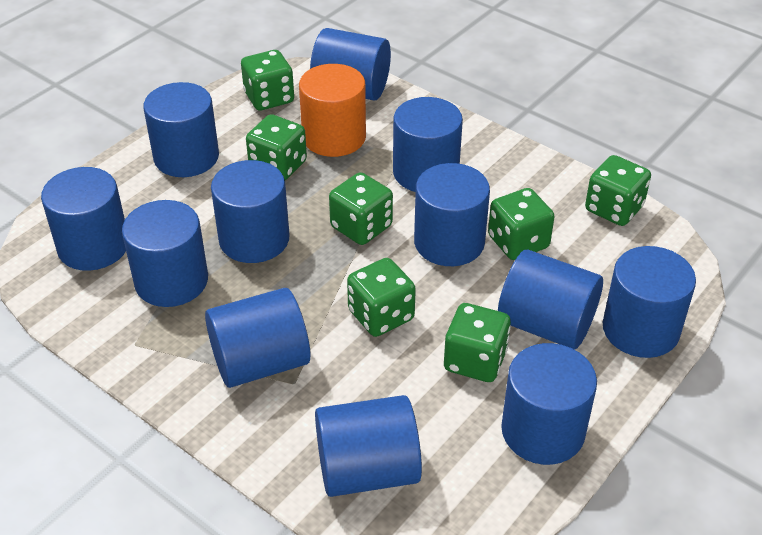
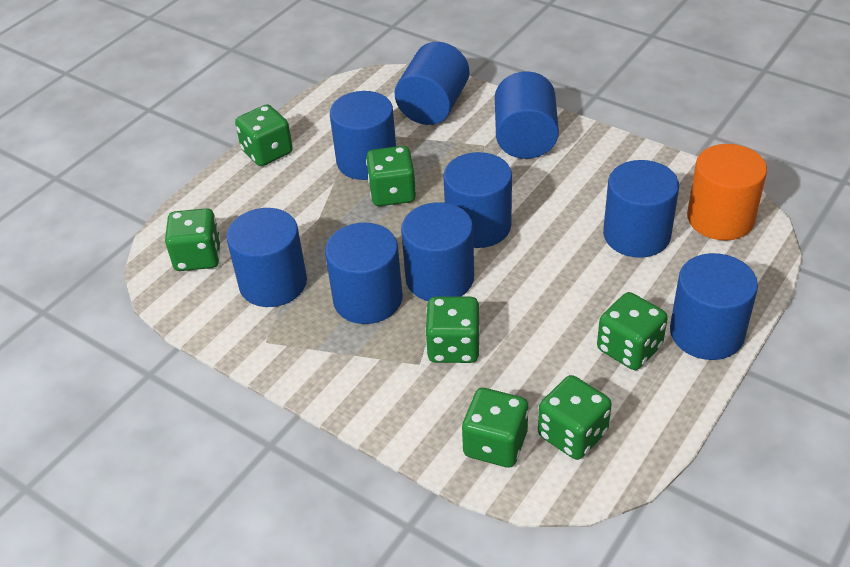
blue cylinder: [41,167,126,271] [122,200,208,307] [143,82,219,177] [205,288,310,388] [211,160,290,263] [310,28,391,101] [315,395,422,497] [393,97,463,192] [414,163,490,266] [498,250,603,349] [501,343,597,465] [603,246,696,358] = 12 -> [226,208,307,307] [325,223,402,324] [330,91,396,180] [394,42,469,125] [401,202,474,301] [443,152,512,248] [495,71,559,159] [603,160,679,258] [670,253,758,360] = 9

